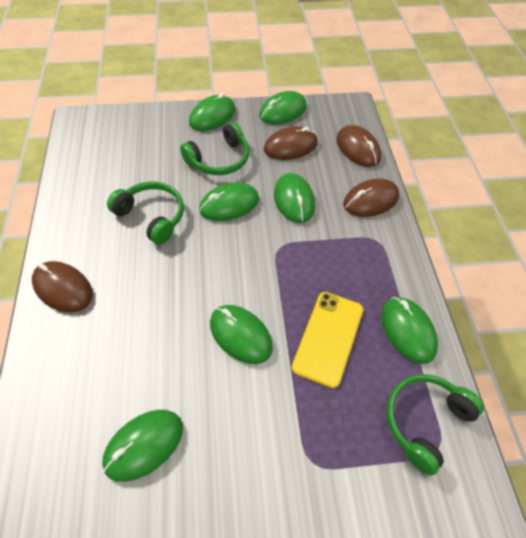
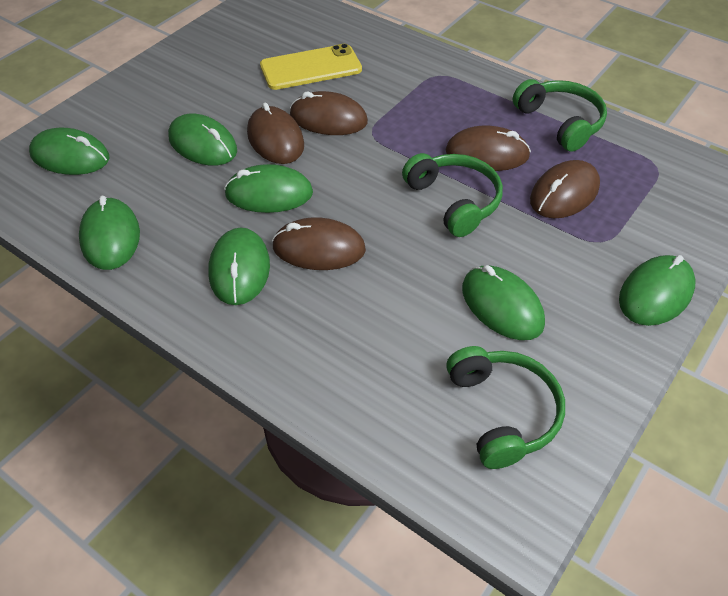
brown mouse: [32,261,93,312] [264,126,318,160] [337,125,381,167] [343,179,399,217] = 4 -> [247,103,304,164] [272,217,366,270] [290,91,368,135] [445,126,531,171] [530,160,600,218] = 5

